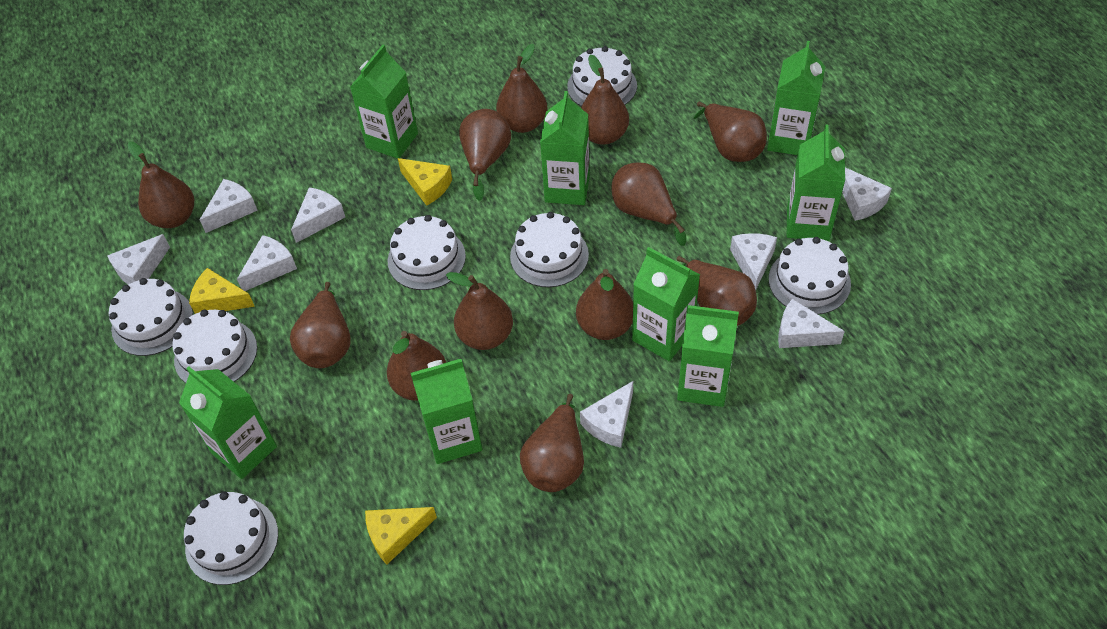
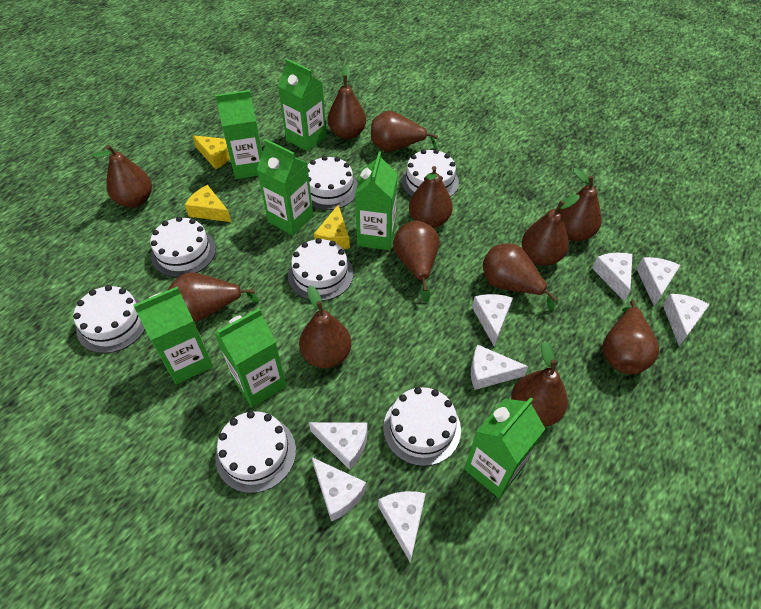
green carton: [179,366,277,479] [350,45,418,159] [411,359,482,464] [540,91,590,205] [632,247,700,361] [677,305,739,407] [767,41,825,155] [787,125,845,241] = 8 -> [133,287,213,384] [214,308,286,407] [215,90,262,179] [257,139,313,235] [278,59,327,152] [355,152,398,250] [464,397,545,498] = 7

